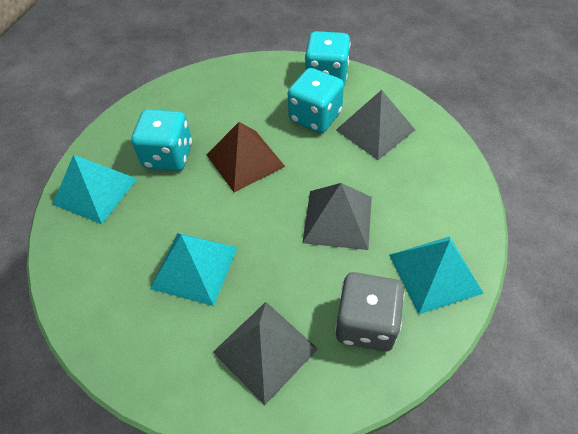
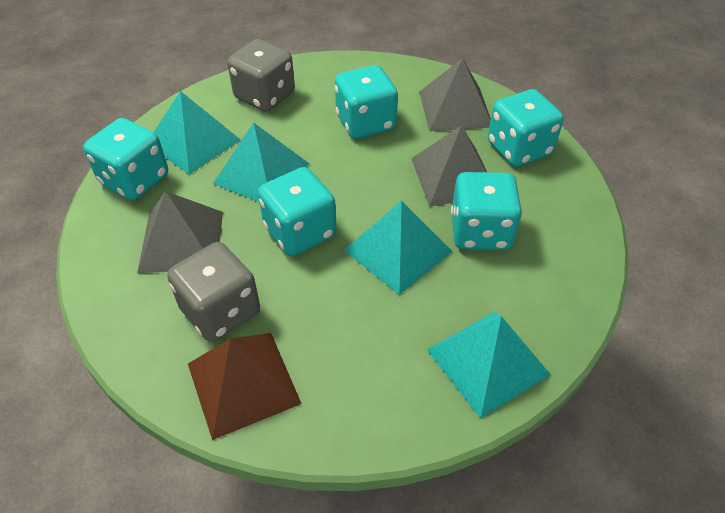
grey dice: [335,272,404,352] = 1 -> [167,242,260,342] [227,39,295,112] = 2
turquoise dice: [131,109,192,171] [288,68,344,133] [305,31,351,85] = 3 -> [83,118,168,200] [258,167,337,256] [335,65,398,139] [451,172,522,250] [488,89,564,167] = 5
turquoise pyramid: [52,155,137,224] [150,233,238,306] [389,236,484,314] = 3 -> [154,91,241,174] [213,122,309,202] [344,201,453,295] [427,312,551,418] = 4

